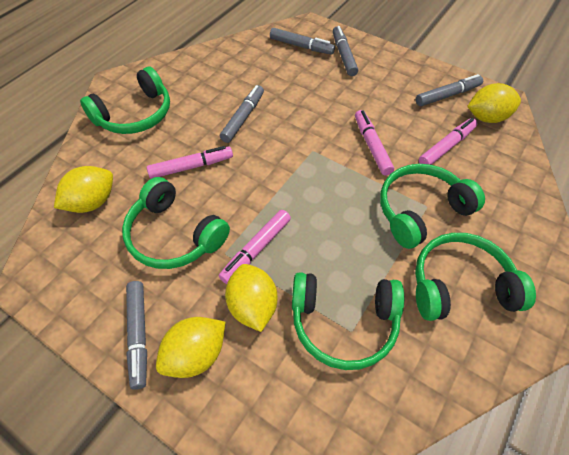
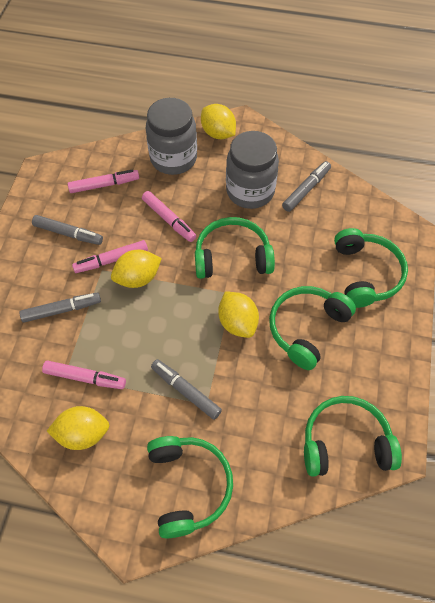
grey jar: none = 0 -> [146,98,197,175] [226,131,279,209] = 2
grey marker: [126,281,147,390] [220,85,264,143] [270,28,335,55] [333,26,358,76] [416,74,483,106] = 5 -> [19,293,101,323] [32,215,103,245] [151,359,222,420] [282,161,331,212] = 4

